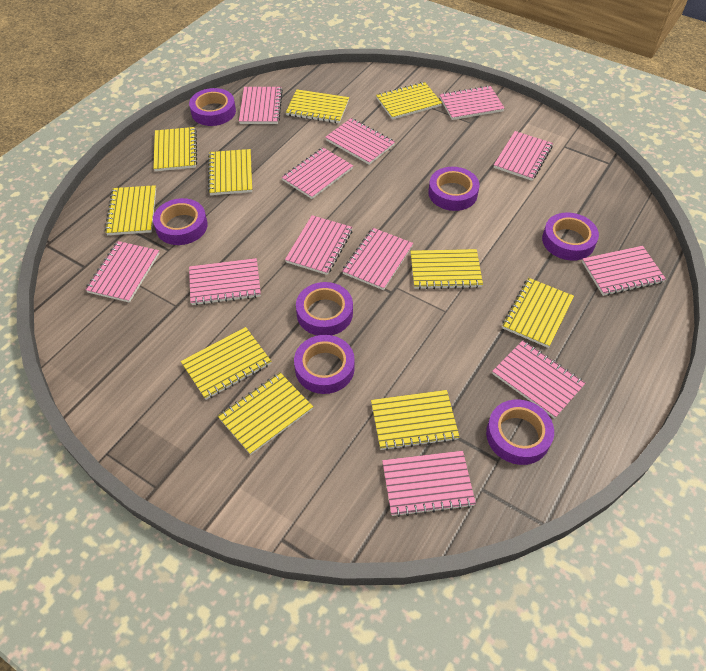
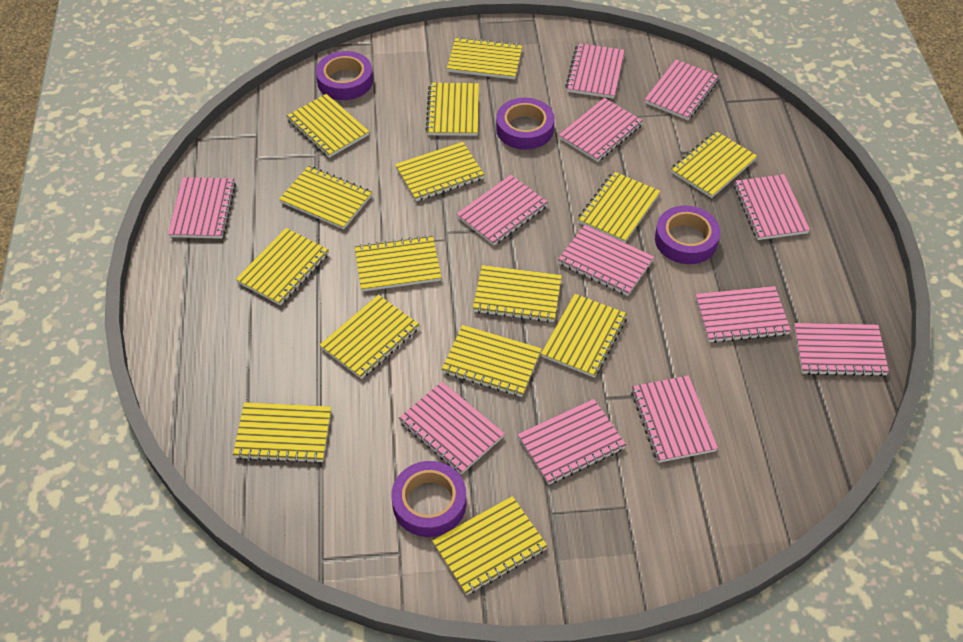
purple tape: [153,198,208,245] [189,88,236,126] [294,335,355,394] [296,282,353,336] [428,167,479,211] [486,399,554,465] [542,212,599,261] = 7 -> [316,51,373,100] [391,461,466,537] [496,98,555,150] [655,205,720,264] = 4
yellow notebook: [105,185,156,235] [153,127,197,171] [181,327,271,400] [208,149,252,195] [218,373,313,455] [286,89,349,123] [371,390,459,451] [376,82,442,120] [411,249,483,289] [502,278,574,348] = 10 -> [233,402,331,463] [236,228,329,306] [279,166,372,229] [286,94,369,158] [320,295,420,379] [355,235,441,292] [395,142,485,201] [426,83,479,136] [432,496,548,595] [441,325,542,397] [447,37,523,79] [473,265,562,323] [541,294,627,378] [578,171,660,243] [671,131,757,198] = 15

